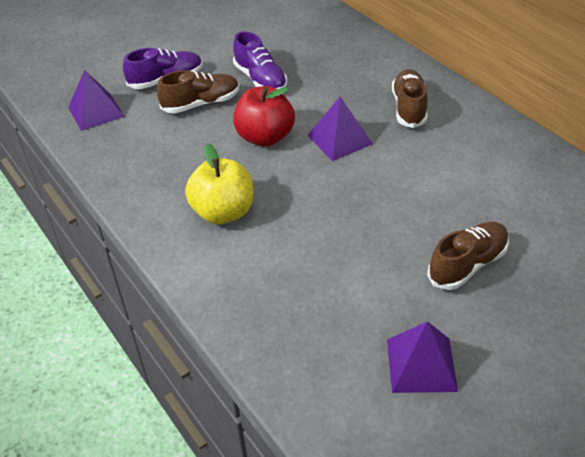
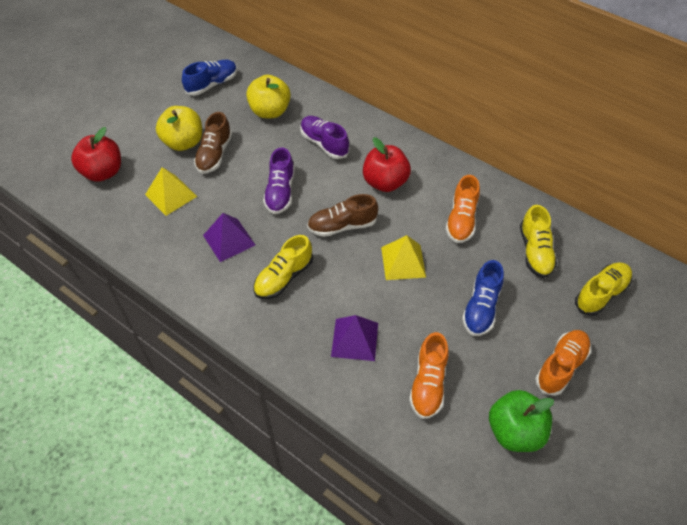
blue shoe: none = 0 -> [182,59,237,96] [462,260,504,336] = 2
brown shoe: [157,70,239,113] [392,69,428,128] [427,222,509,290] = 3 -> [194,112,232,174] [307,194,378,237] = 2
green apple: none = 0 -> [489,390,554,452] = 1
orange shoe: none = 0 -> [409,332,448,419] [445,175,480,243] [535,330,591,396] = 3
purple pyramid: [68,70,125,131] [307,97,373,161] [387,321,458,393] = 3 -> [203,213,255,262] [331,315,378,361] = 2
red apple: [233,86,295,147] = 1 -> [71,127,121,182] [363,137,411,192] = 2
yellow apple: [185,144,253,224] = 1 -> [156,106,202,151] [246,75,291,118] = 2
yellow pyramid: none = 0 -> [145,167,197,216] [381,235,426,280] = 2
yellow shoe: none = 0 -> [253,235,313,299] [520,205,557,278] [575,262,632,316] = 3

